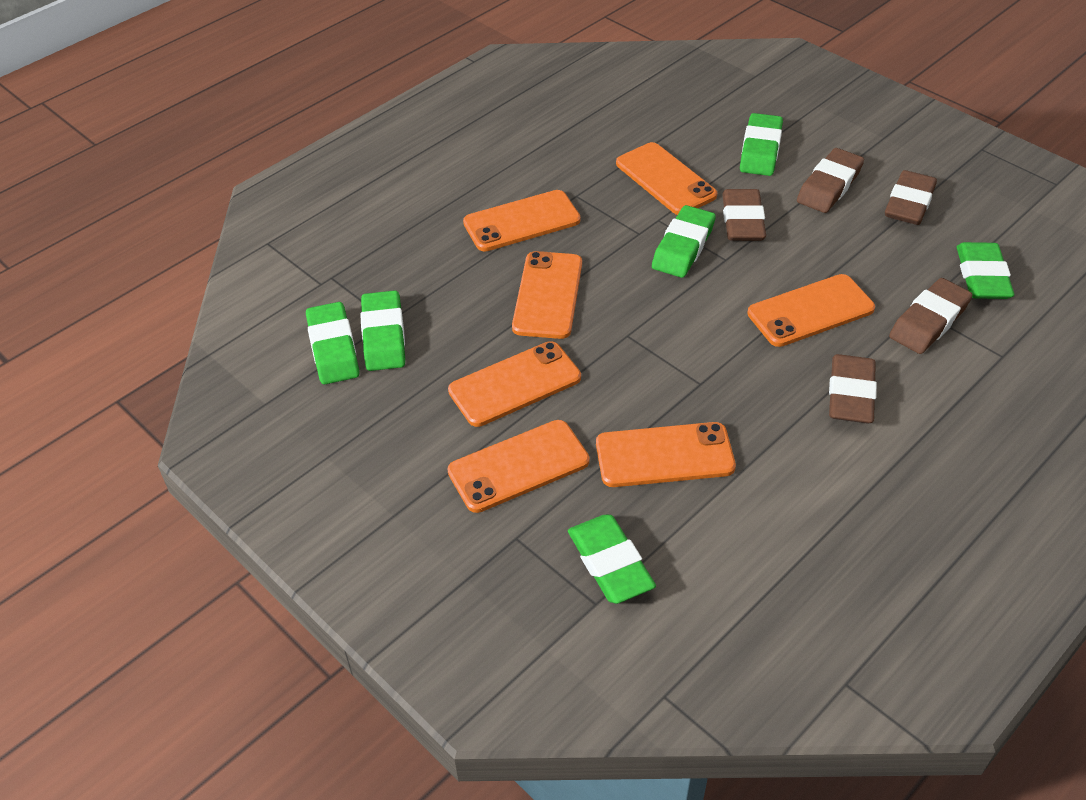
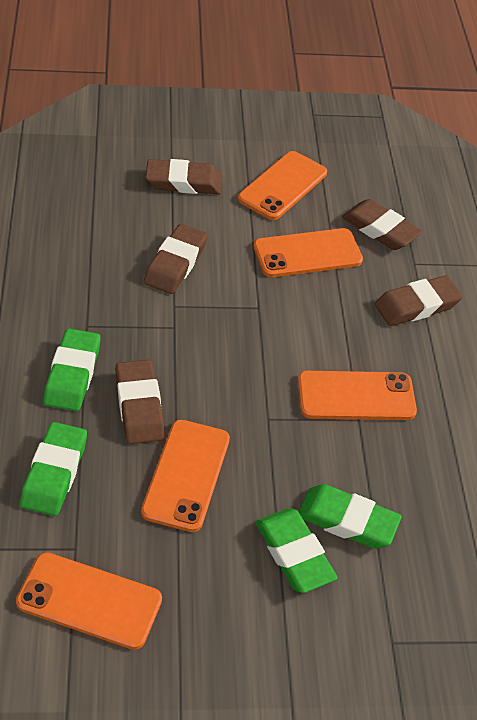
green eraser: [306,302,359,384] [361,290,405,371] [568,515,656,604] [652,205,716,278] [740,113,783,176] [957,242,1014,299] = 6 -> [20,422,87,516] [43,328,101,411] [256,508,338,593] [298,484,402,549] = 4
orange phone: [447,420,590,513] [448,341,581,427] [463,190,581,251] [512,251,582,339] [596,422,736,487] [616,142,717,215] [747,274,875,347] = 7 -> [16,552,162,650] [141,420,230,532] [238,151,327,220] [254,228,363,277] [298,371,417,420] = 5

